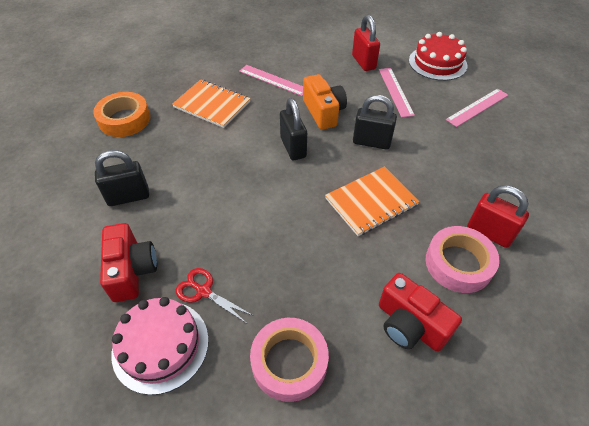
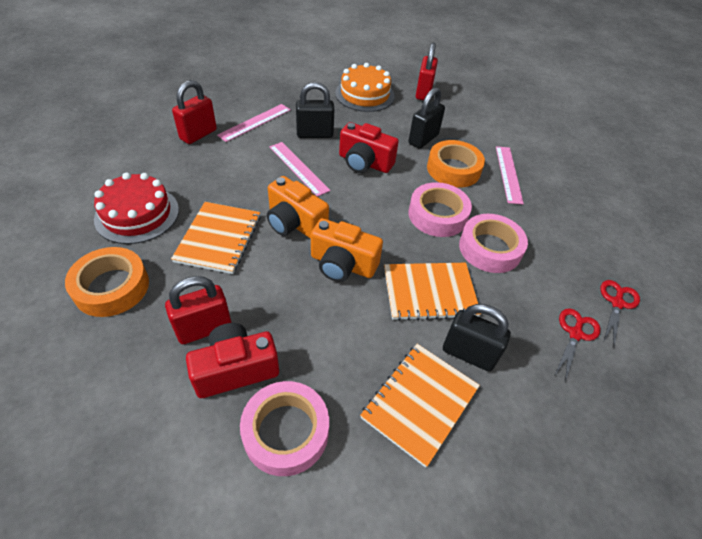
orange cake: none = 0 -> [335,63,395,112] = 1
orange camera: [303,74,347,130] = 1 -> [267,176,329,239] [311,218,383,282] = 2
orange notebook: [172,79,251,128] [325,167,420,236] = 2 -> [171,202,261,274] [360,344,480,468] [384,263,481,321] = 3
orange tape: [93,92,150,137] = 1 -> [65,247,149,317] [427,140,485,188] = 2
pink cake: [111,297,209,395] = 1 -> none = 0
pink tape: [250,318,329,402] [426,226,500,293] = 2 -> [240,381,329,476] [409,182,472,237] [459,214,528,273] = 3
red padlock: [352,15,380,71] [467,186,529,248] = 2 -> [165,276,232,344] [172,80,217,144] [416,43,438,100] = 3
red scissors: [176,268,254,323] = 1 -> [555,308,601,382] [600,280,640,346] = 2

